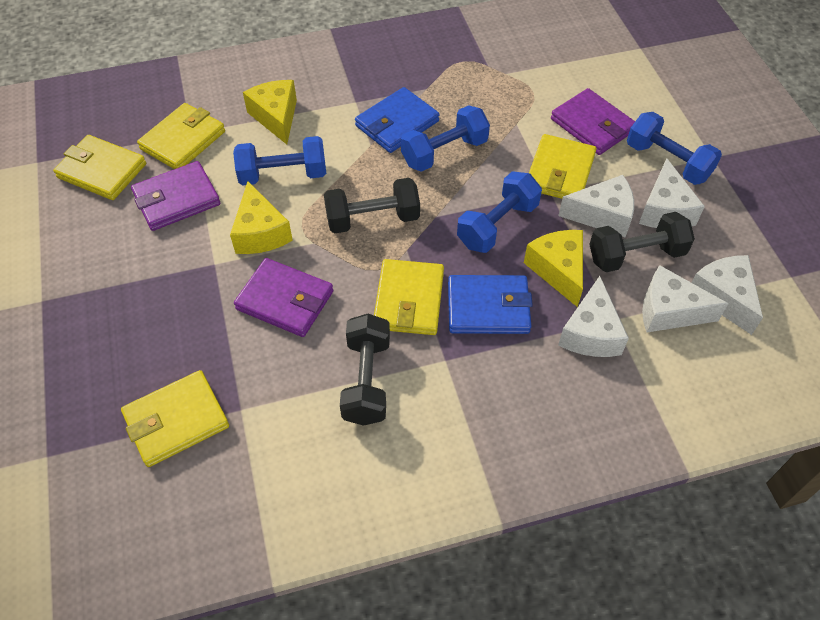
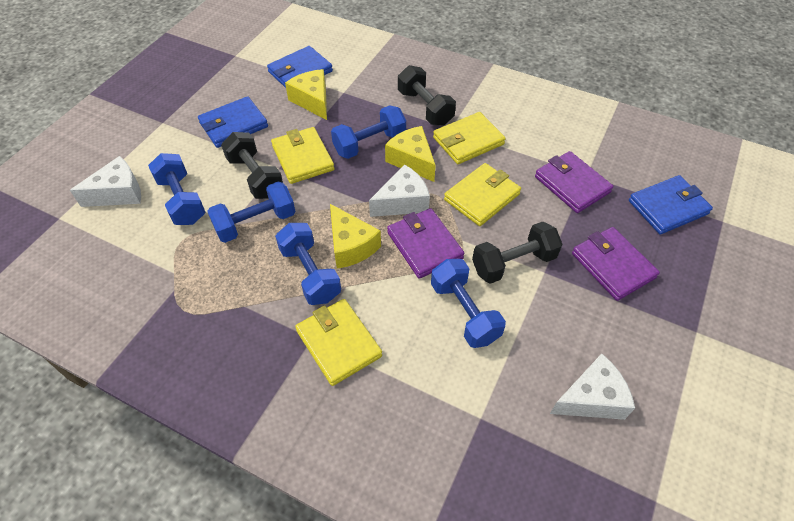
blue dumbbell: [233,136,326,186] [401,105,490,172] [457,171,542,253] [627,112,722,185] = 4 -> [148,153,206,225] [207,181,296,243] [275,223,341,305] [331,105,406,159] [431,259,506,348] = 5
blue wallet: [355,87,440,153] [448,275,533,334] = 2 -> [198,96,268,148] [267,46,333,88] [629,175,713,234] = 3
white cheese: [558,175,634,237] [558,276,629,357] [639,158,705,228] [642,265,729,332] [692,255,763,335] = 5 -> [70,156,141,207] [369,164,430,217] [550,353,635,420] = 3
yellow wallet: [53,135,146,200] [121,370,229,467] [137,103,225,169] [374,259,444,335] [529,134,596,199] = 5 -> [271,127,334,184] [295,299,382,386] [433,112,506,164] [444,163,521,226] = 4

